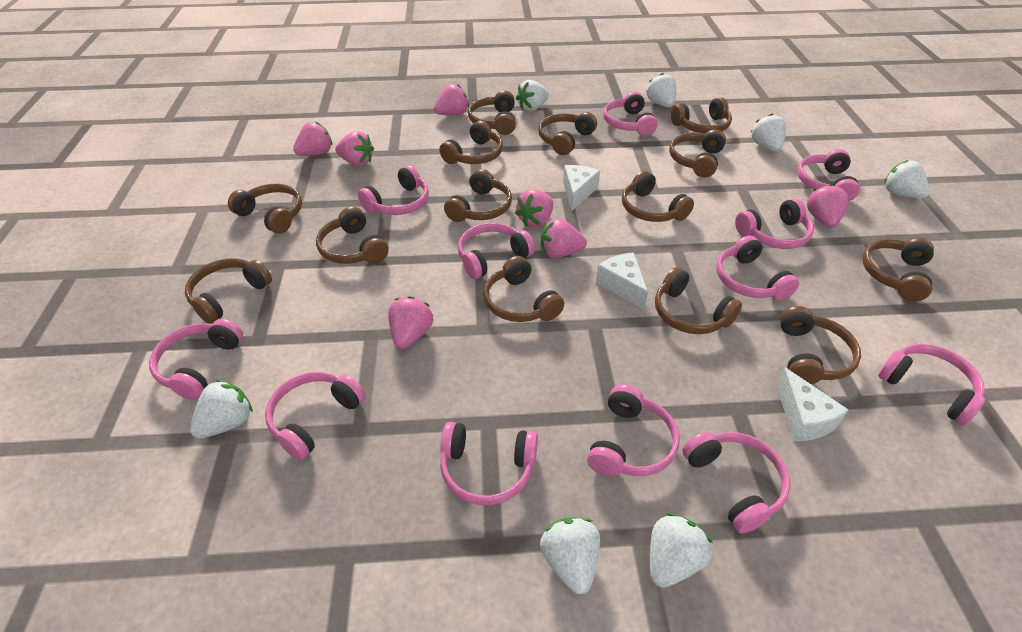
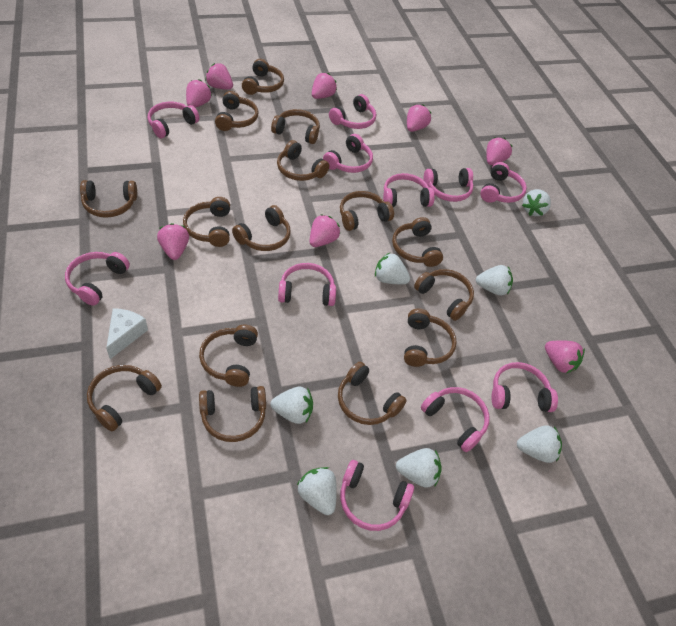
brown headphones: [185,258,272,324] [228,184,302,234] [316,206,389,264] [440,121,503,164] [444,169,512,222] [468,90,516,135] [483,256,564,322] [538,112,597,155] [622,171,694,222] [655,267,742,334] [669,129,726,178] [671,98,732,133] [780,306,861,384] [862,237,934,301] = 14 -> [80,180,137,218] [87,365,162,431] [183,197,230,247] [199,324,258,387] [199,386,266,442] [215,91,258,131] [232,205,291,251] [242,59,284,95] [271,109,320,144] [277,140,329,181] [338,362,407,425] [340,191,394,231] [392,217,443,267] [404,308,457,367] [414,269,474,321] = 15
pink headphones: [149,319,243,400] [265,372,366,460] [358,165,429,215] [440,422,538,505] [458,223,535,279] [587,384,680,476] [603,92,658,136] [682,432,791,534] [716,235,799,300] [735,198,814,249] [797,149,860,201] [878,344,985,425] = 12 -> [65,252,130,306] [148,102,199,138] [278,263,336,306] [323,134,373,173] [329,94,376,129] [340,460,414,531] [383,173,435,207] [421,387,490,452] [424,168,474,202] [480,162,527,203] [491,362,558,412] = 11
pink strawberry: [293,121,333,156] [335,131,374,166] [388,296,433,349] [434,84,469,115] [515,189,553,227] [541,218,587,258] [807,184,849,228] = 7 -> [157,223,189,260] [186,79,212,108] [205,63,233,90] [310,214,340,247] [312,73,337,99] [407,104,431,132] [486,137,512,165] [545,340,585,373] = 8
white cheese: [563,165,600,210] [596,252,648,309] [776,367,848,441] = 3 -> [106,308,148,359] = 1

